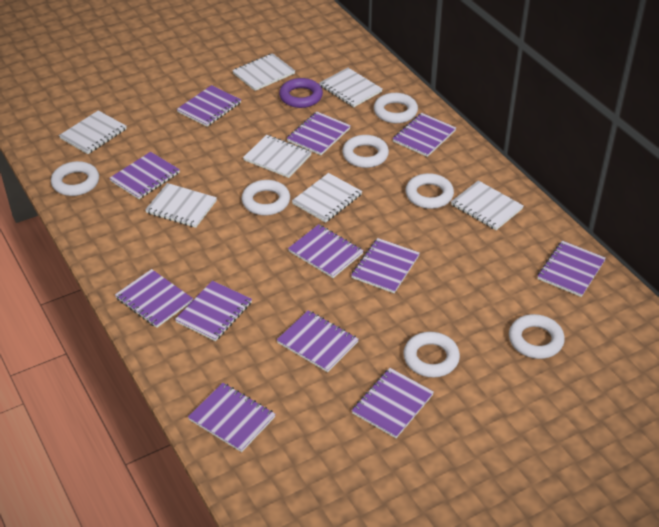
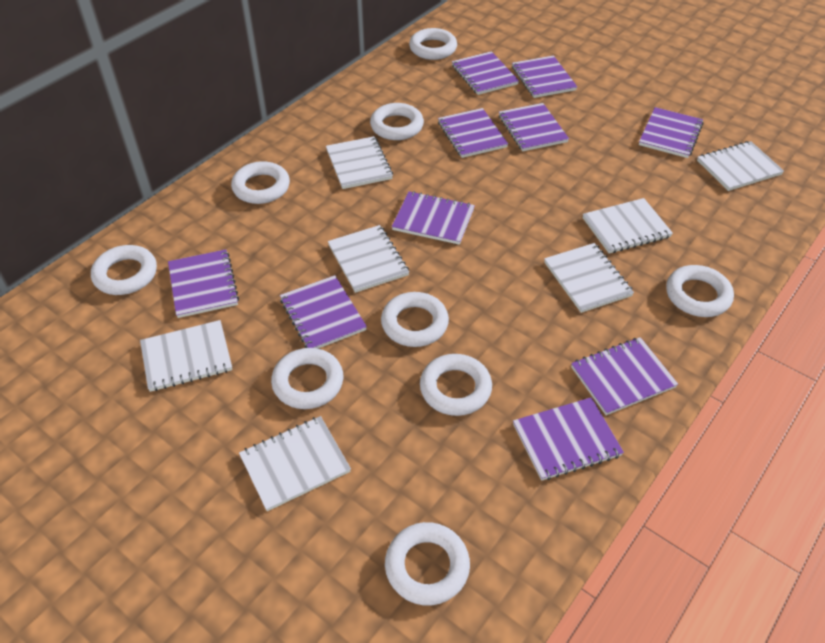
purple notebook: [109,152,180,199] [115,269,193,328] [175,281,252,341] [177,85,241,127] [188,383,276,452] [277,310,359,372] [287,112,351,155] [288,224,364,278] [351,238,420,293] [352,368,434,438] [393,113,456,157] [538,241,606,297] = 12 -> [168,249,239,318] [280,275,367,349] [392,191,475,245] [438,108,508,158] [452,51,519,95] [499,103,569,151] [512,55,577,98] [513,397,624,481] [571,337,678,415] [639,107,703,158] = 10
purple ring: [279,78,323,108] = 1 -> none = 0
white ring: [51,161,99,196] [242,180,290,215] [342,135,389,168] [374,93,418,123] [403,332,460,377] [406,173,454,209] [509,314,565,359] = 7 -> [91,245,157,295] [231,161,290,204] [271,348,344,409] [370,103,424,140] [381,292,449,347] [385,522,470,606] [409,28,457,60] [420,354,492,416] [666,265,734,317] = 9

